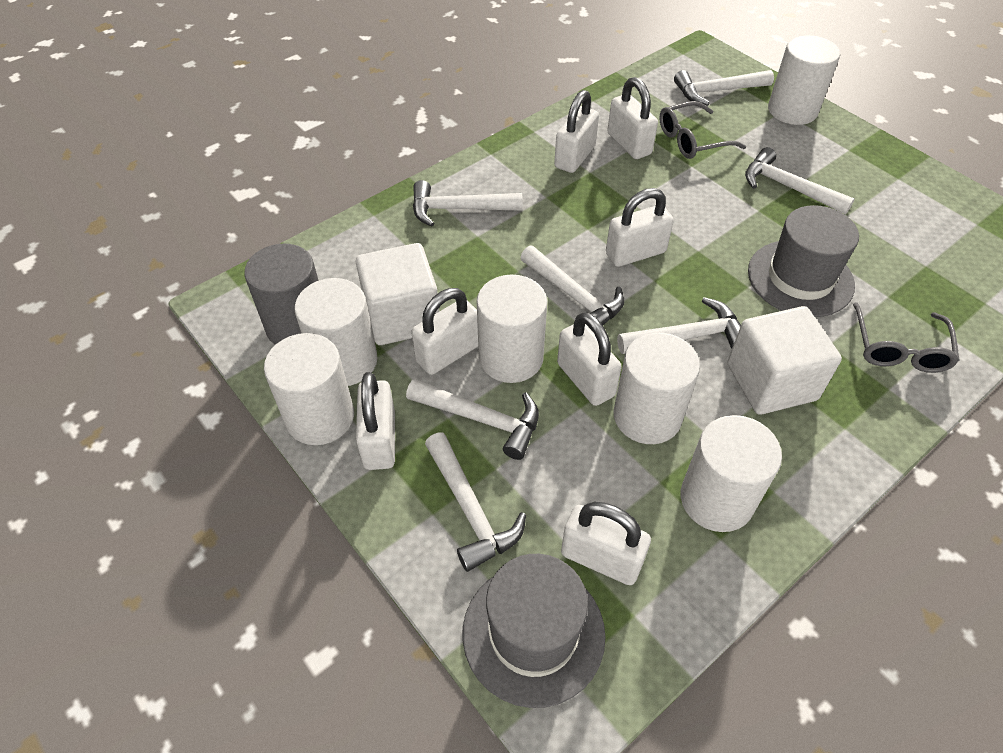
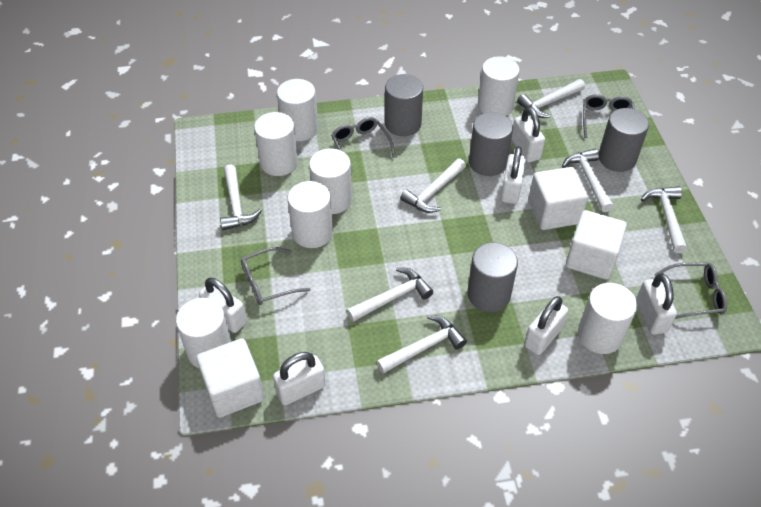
grey cylinder: [244,244,319,345] = 1 -> [385,74,423,136] [467,242,518,312] [469,112,513,176] [599,108,649,172] = 4
grey glasses: [659,101,746,159] [853,303,960,373] = 2 -> [241,247,311,305] [331,117,396,172] [583,94,635,138] [654,263,727,319] = 4
grey hat: [463,554,606,708] [748,205,859,317] = 2 -> none = 0
white cube: [356,243,439,345] [727,306,842,415] = 2 -> [196,338,265,418] [528,167,588,230] [566,210,627,280] = 3
white cylinder: [264,333,354,445] [295,278,377,386] [477,275,547,383] [613,332,700,444] [681,415,782,532] [768,35,840,125] = 6 -> [176,298,232,368] [254,112,298,176] [277,79,318,141] [288,181,333,248] [309,148,352,214] [478,56,520,116] [578,283,637,354] = 7
white padlock: [356,372,395,470] [411,288,478,375] [554,90,599,173] [557,312,622,406] [561,502,651,585] [606,188,674,267] [607,77,658,159] = 7 -> [199,278,247,333] [273,352,326,405] [501,147,526,204] [511,107,545,163] [524,296,568,355] [636,273,677,335] = 6

